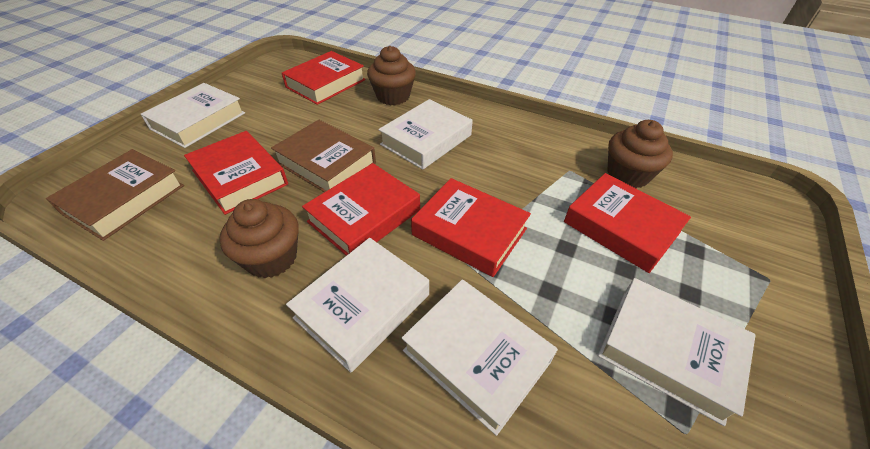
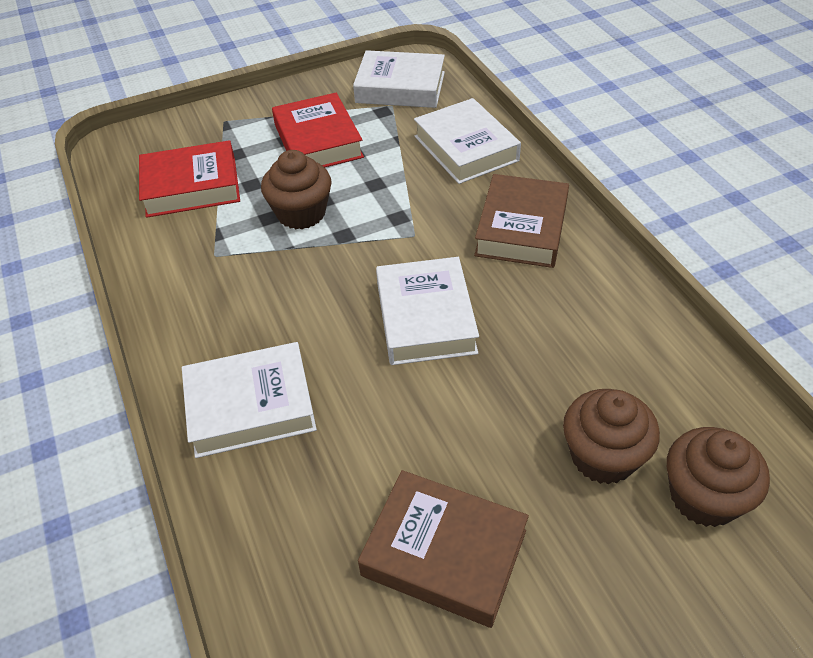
red book: [184,131,288,215] [282,51,365,105] [302,163,420,256] [411,178,531,277] [564,173,691,273] = 5 -> [139,140,240,218] [272,93,364,167] = 2
white book: [141,83,245,148] [286,238,429,373] [378,99,473,170] [402,279,558,436] [598,278,755,426] = 5 -> [182,342,317,458] [353,50,445,108] [376,257,479,365] [414,98,521,184] = 4

